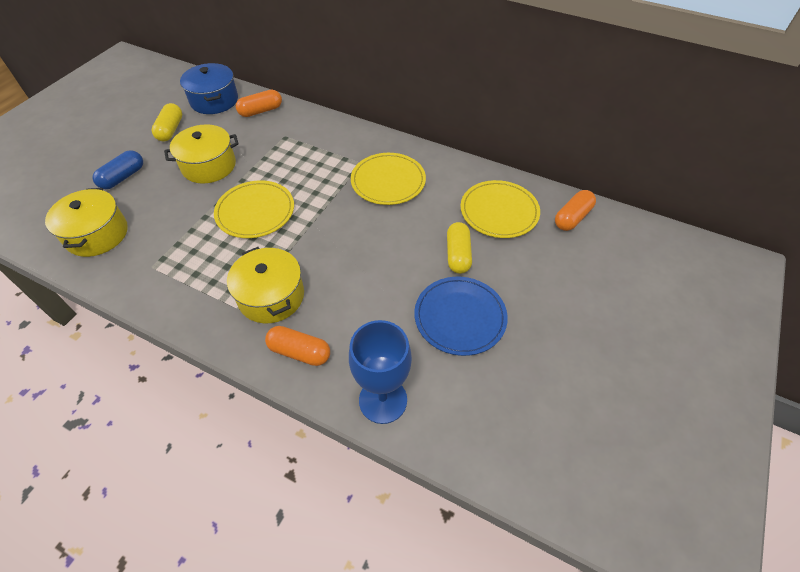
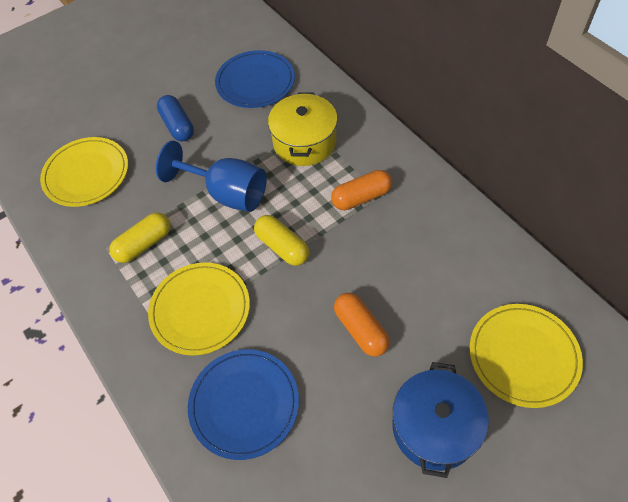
blue plate: [414,277,508,356] = 1 -> [188,349,299,460] [215,50,295,108] = 2
orange capsule: [236,90,282,117] [265,326,330,366] [555,190,596,231] = 3 -> [331,170,392,210] [334,293,390,357] = 2
yellow pot: [45,188,128,257] [164,124,239,184] [227,247,304,323] = 3 -> [268,92,338,166] = 1

